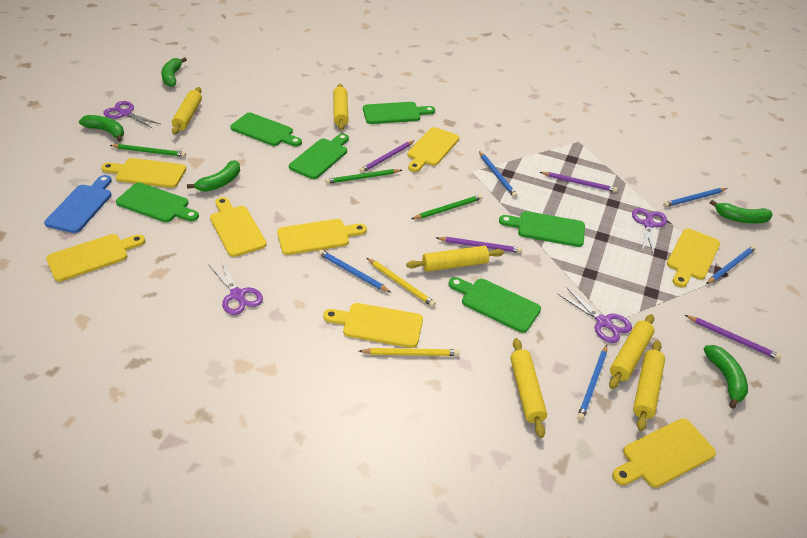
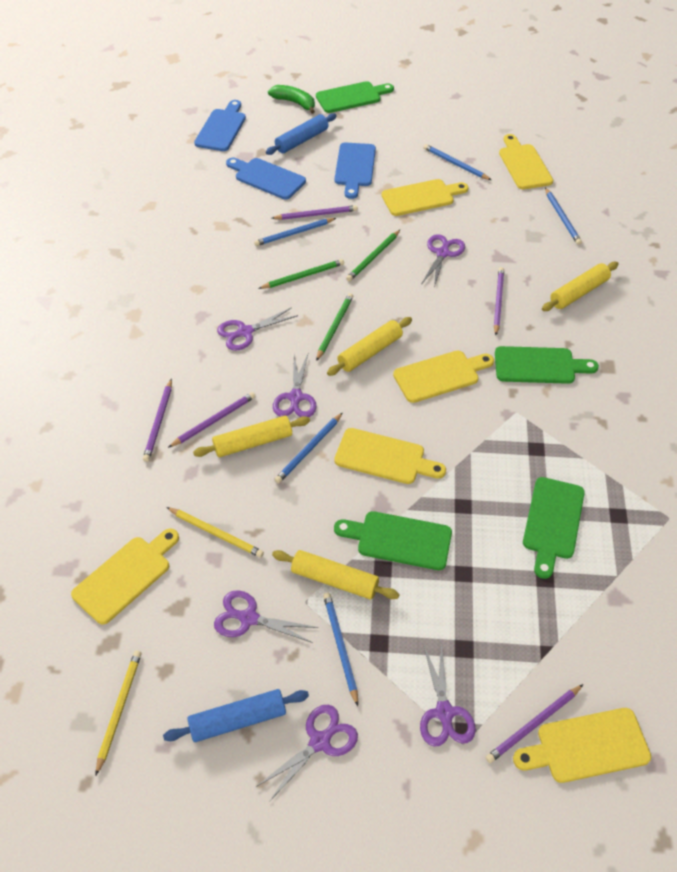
blue cutting board: [44,175,112,233] = 1 -> [194,100,246,151] [226,158,306,199] [335,142,376,199] = 3
blue rolling pin: none = 0 -> [163,689,309,742] [266,113,337,155] = 2
green banana: [79,115,124,142] [161,57,187,87] [187,160,240,192] [703,345,748,409] [710,200,772,224] = 5 -> [268,85,315,114] = 1
green cutting board: [116,183,199,222] [230,113,302,146] [289,134,349,179] [363,102,435,124] [449,277,541,333] [499,211,585,247] = 6 -> [316,81,394,113] [334,511,452,570] [495,346,599,384] [523,477,585,579] = 4
purple pencil: [359,140,415,173] [436,237,522,253] [540,172,617,192] [685,315,782,360] = 4 -> [143,378,172,462] [168,392,256,448] [272,205,358,220] [485,684,583,763] [494,267,504,335] = 5
purple scissors: [103,101,160,128] [208,260,263,315] [558,287,632,343] [632,208,667,255] = 4 -> [214,590,318,643] [217,307,298,351] [256,705,358,802] [273,354,317,417] [420,642,476,747] [422,234,465,288] = 6
yellow cutting board: [46,234,145,282] [101,158,186,188] [210,197,267,257] [277,219,367,255] [323,303,423,348] [407,127,459,172] [612,418,716,488] [667,228,720,287] = 8 -> [71,528,179,624] [334,428,446,484] [381,179,469,216] [393,350,494,403] [499,134,553,189] [513,708,651,783] = 6
yellow rolling pin: [172,87,202,135] [333,84,349,130] [406,246,504,272] [510,338,547,438] [609,314,654,389] [633,340,665,431] = 6 -> [193,416,310,457] [272,550,400,599] [327,317,412,376] [542,262,619,311] = 4

